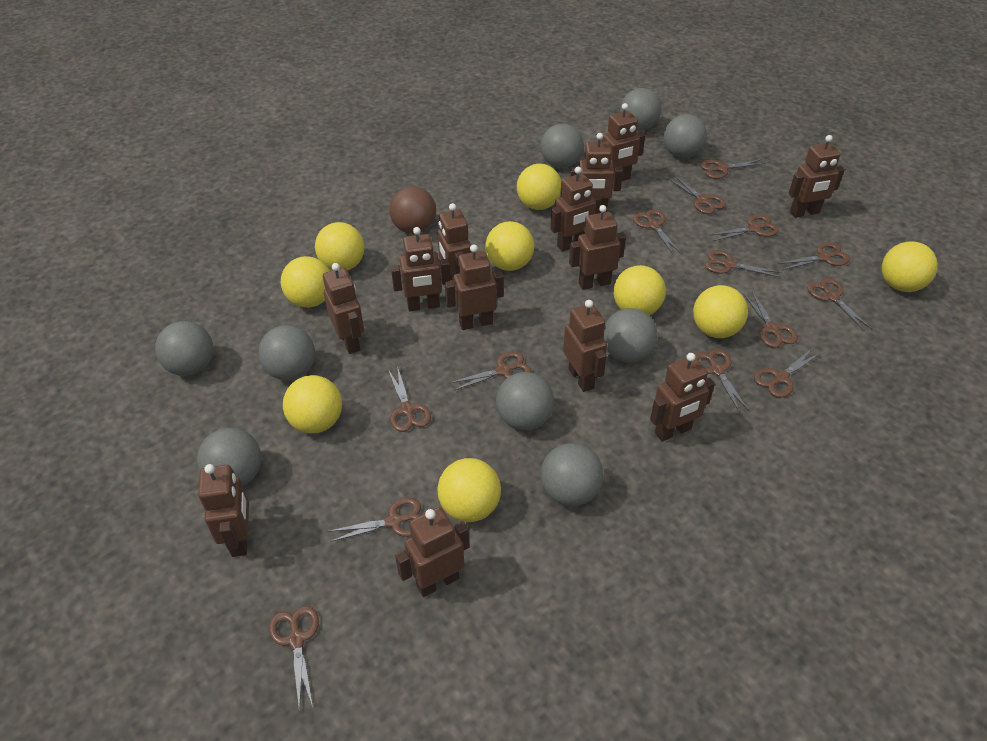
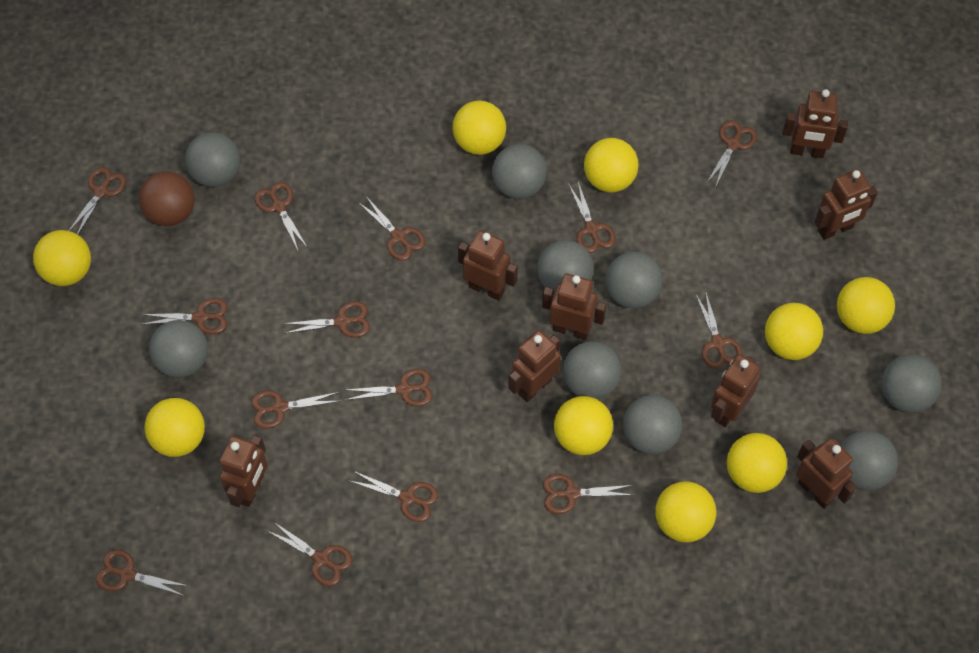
brown robot: [198,464,249,557] [323,263,364,354] [391,227,451,311] [395,507,470,597] [437,203,472,282] [445,244,504,330] [550,167,602,252] [563,300,607,392] [569,205,626,290] [570,133,623,213] [602,103,645,181] [650,353,715,442] [789,135,844,218] = 13 -> [220,435,268,507] [458,230,518,301] [508,330,561,402] [542,273,607,340] [711,354,760,427] [782,89,848,158] [796,438,857,509] [815,169,878,240] = 8

